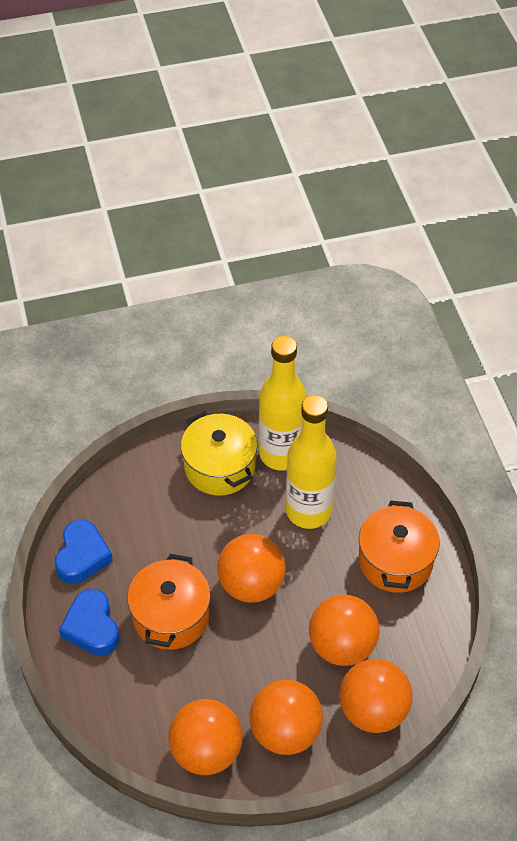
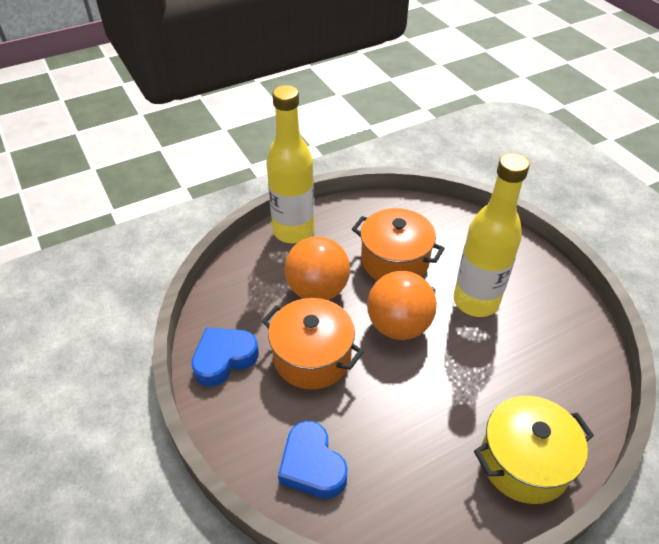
orange ball: [168,699,243,775] [217,534,286,603] [250,680,323,755] [309,595,380,666] [340,659,413,733] = 5 -> [284,236,350,300] [367,271,437,340] = 2

